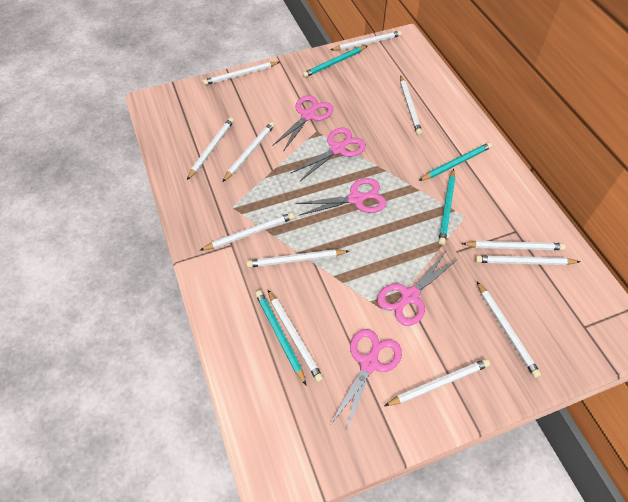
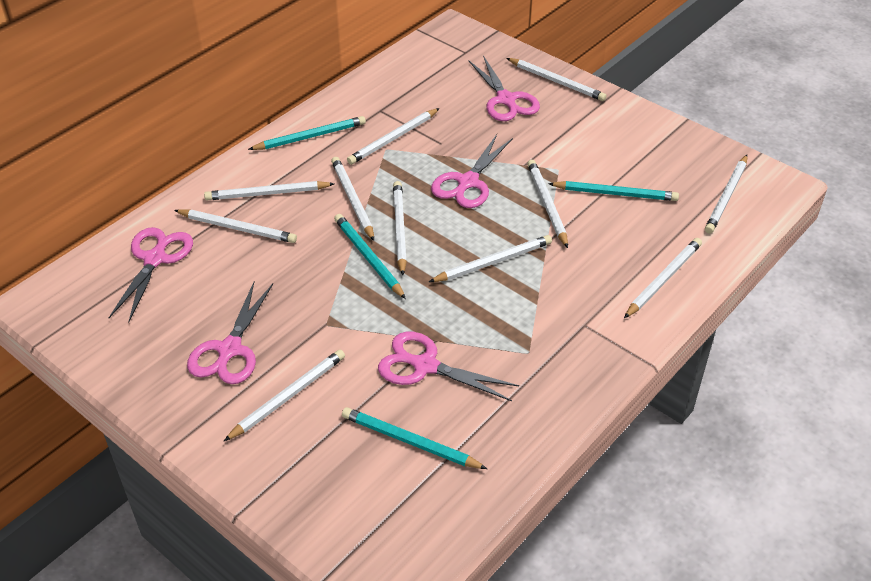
white pencil: [187,117,234,180] [199,212,294,251] [203,62,280,85] [222,122,275,182] [246,249,349,268] [268,290,324,382] [330,31,402,50] [384,359,490,406] [400,75,422,135] [462,241,565,250] [475,255,580,265] [477,281,541,378] = 12 -> [174,209,297,243] [204,181,334,200] [224,350,345,441] [331,157,374,241] [347,108,440,165] [393,181,407,275] [429,235,552,282] [507,58,607,101] [527,160,568,248] [624,238,702,318] [705,155,747,234] = 11

